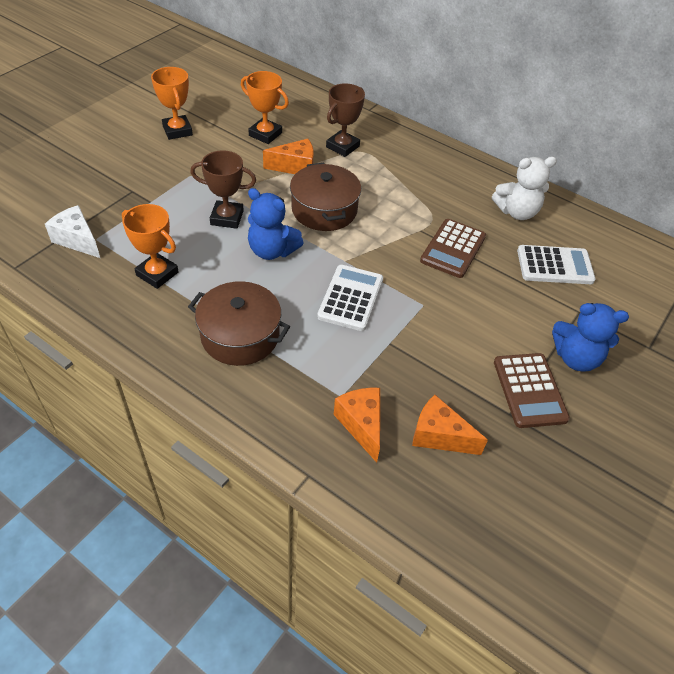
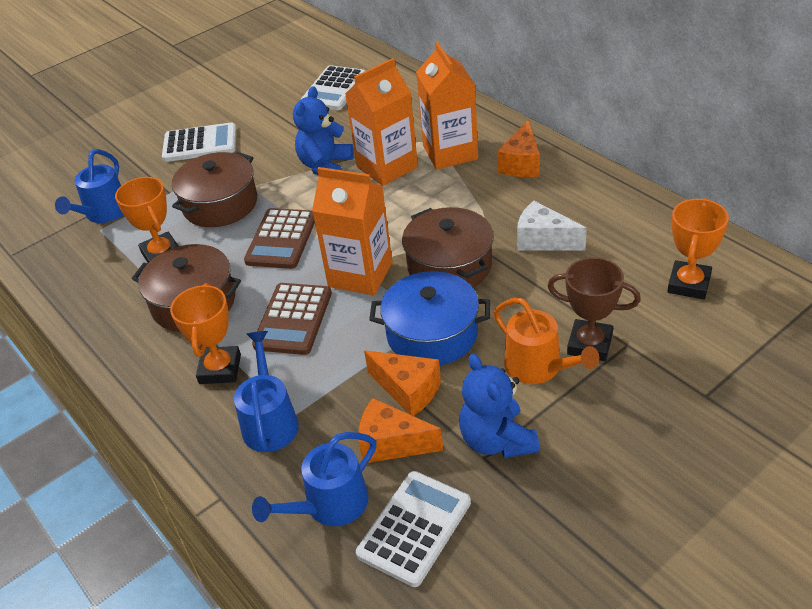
blue pot: none = 0 -> [369,271,490,366] = 1
blue watering can: none = 0 -> [55,149,123,223] [234,331,299,452] [252,432,376,526] = 3
brown pot: [188,281,290,366] [290,163,361,231] = 2 -> [132,244,241,332] [172,152,257,227] [402,207,494,287] = 3
brown trophy: [190,150,256,229] [326,83,365,157] = 2 -> [547,257,641,361] = 1
orange carton: none = 0 -> [312,167,392,295] [345,58,418,186] [416,41,478,170] = 3
orange watering can: none = 0 -> [494,298,599,384] = 1
white calculator: [317,265,383,331] [517,245,596,284] = 2 -> [162,122,236,162] [300,65,365,110] [356,471,471,587] = 3
white teddy bear: [492,157,557,220] = 1 -> none = 0

